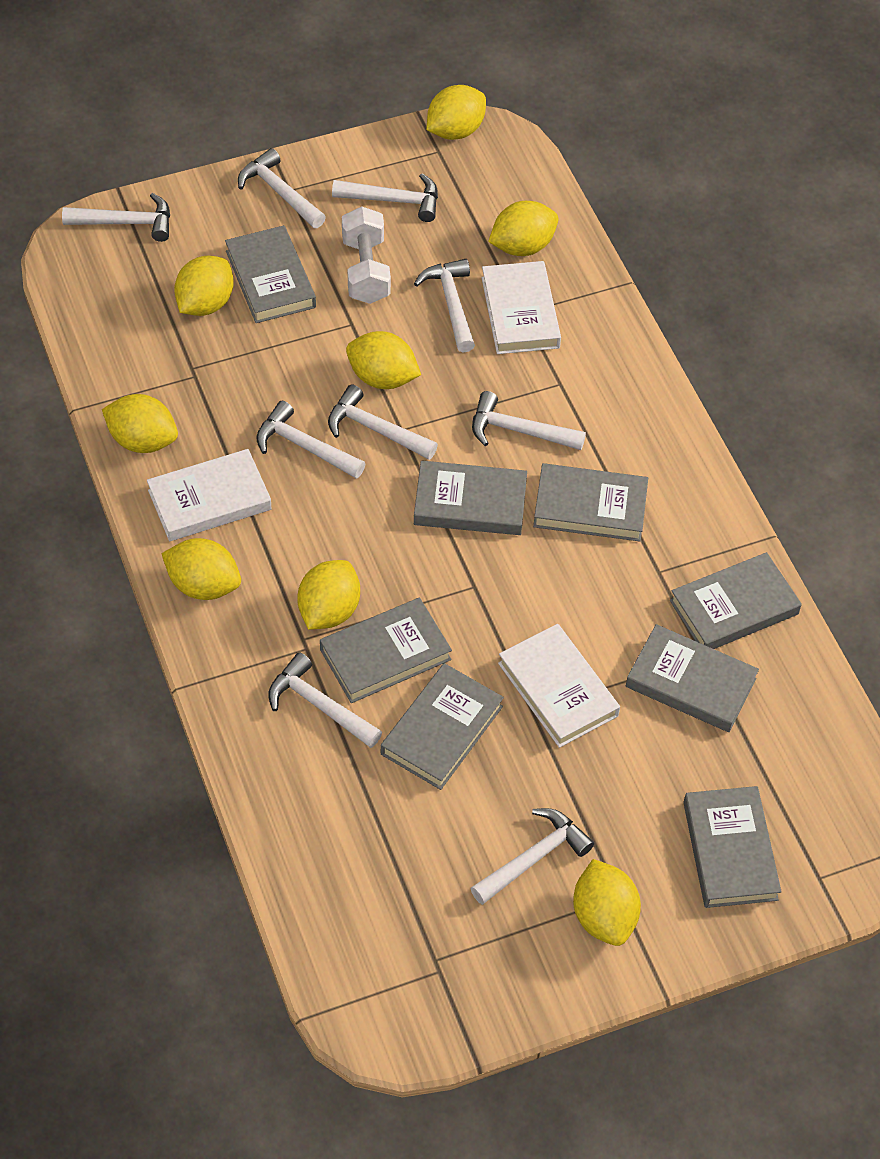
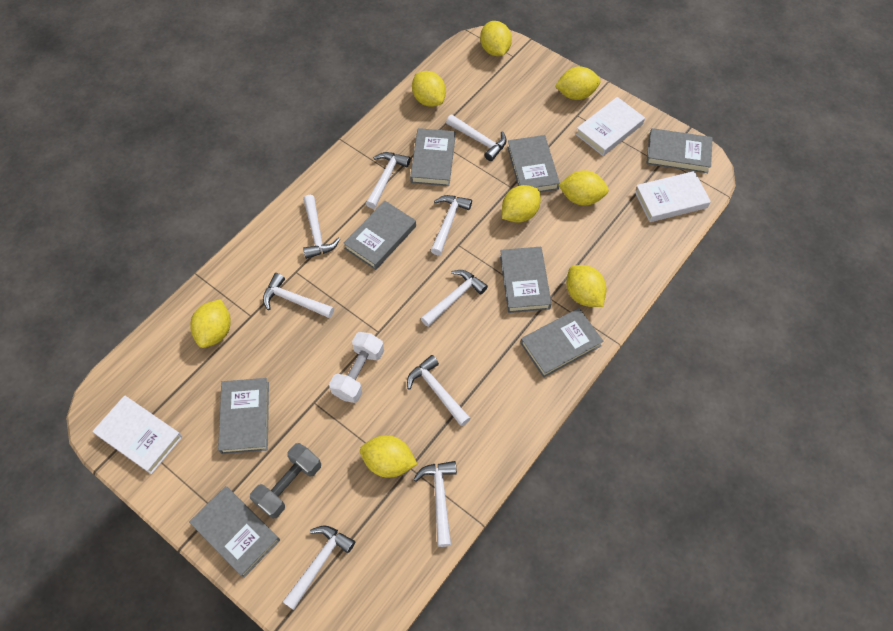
grey dumbbell: none = 0 -> [250,443,321,519] = 1

